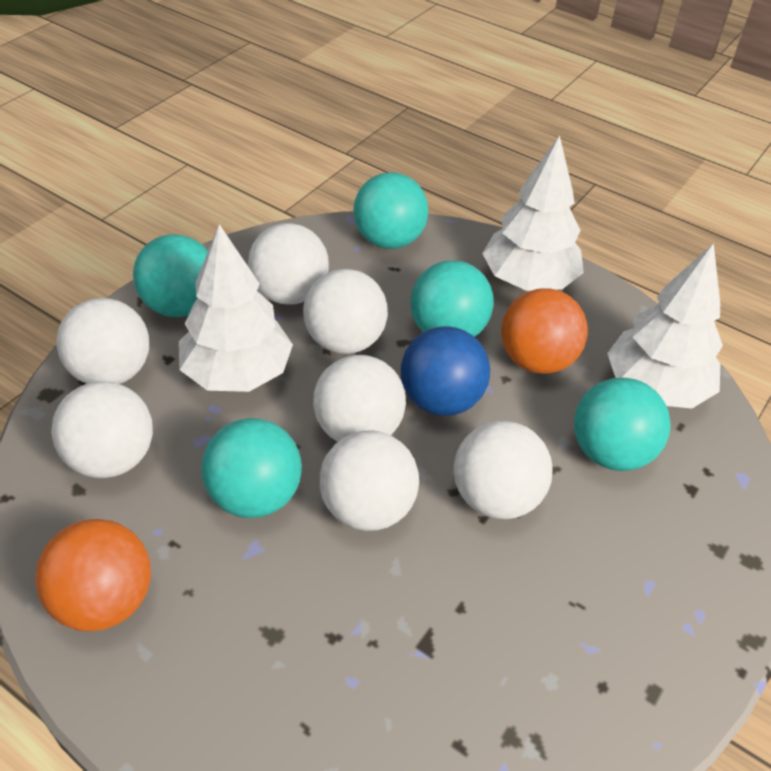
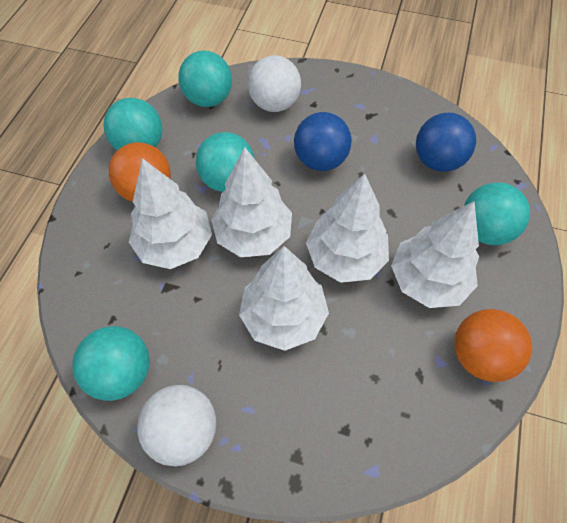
blue ball: [401,326,490,416] = 1 -> [294,112,352,171] [416,113,476,172] = 2
white ball: [51,382,153,478] [56,298,149,384] [248,223,329,305] [303,269,388,354] [313,355,406,442] [320,430,419,531] [454,421,553,519] = 7 -> [137,385,216,466] [248,55,301,112] = 2
white tree: [179,224,293,392] [482,135,584,291] [607,243,723,408] = 3 -> [129,158,212,269] [211,147,292,257] [239,246,329,351] [306,174,389,283] [391,201,479,308] = 5

